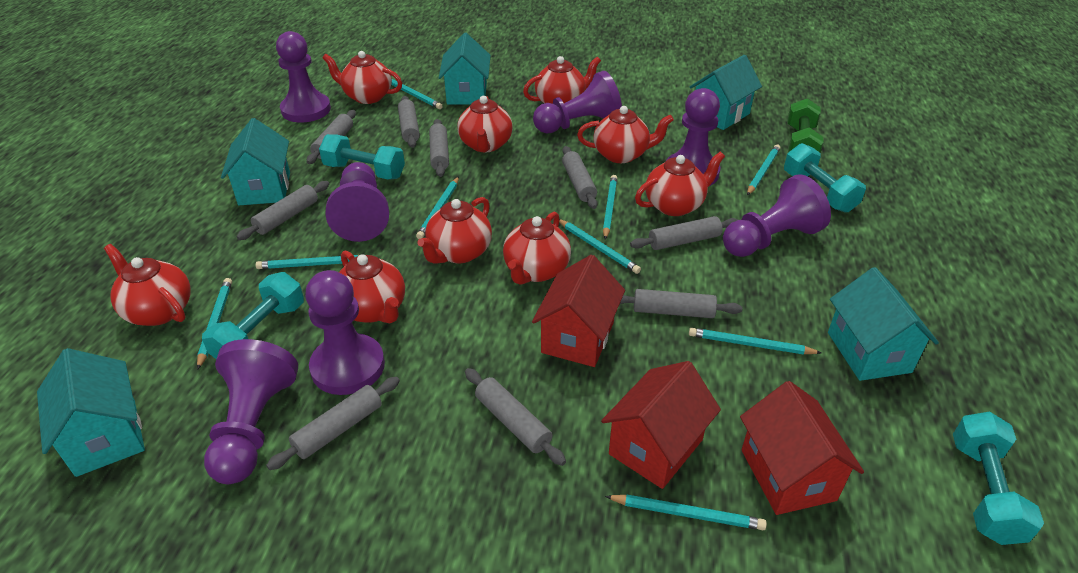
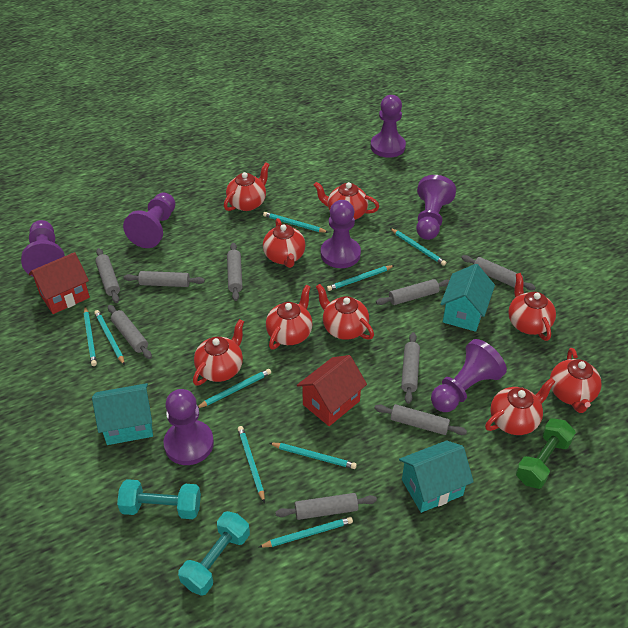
red house: [532,255,625,367] [601,361,721,489] [740,381,864,515] = 3 -> [29,252,90,314] [297,355,367,426] = 2
turquoise dumbbell: [202,272,304,359] [319,134,405,180] [784,143,866,213] [953,412,1044,545] = 4 -> [117,479,201,519] [178,511,250,596] = 2
turquoise house: [37,348,145,477] [221,118,290,205] [439,33,491,105] [690,55,762,130] [828,267,939,381] = 5 -> [92,383,153,445] [399,440,474,513] [440,264,495,332] = 3

